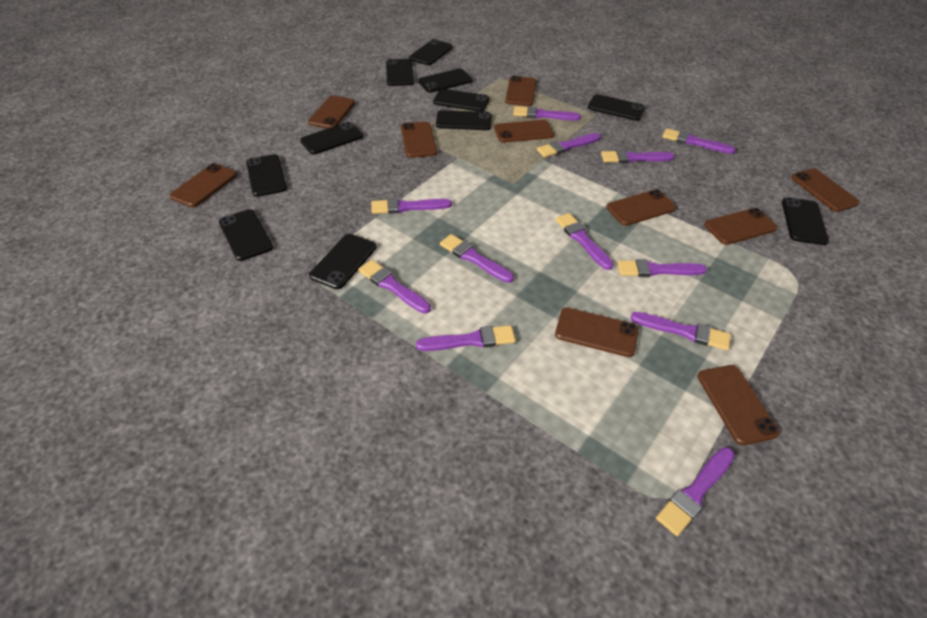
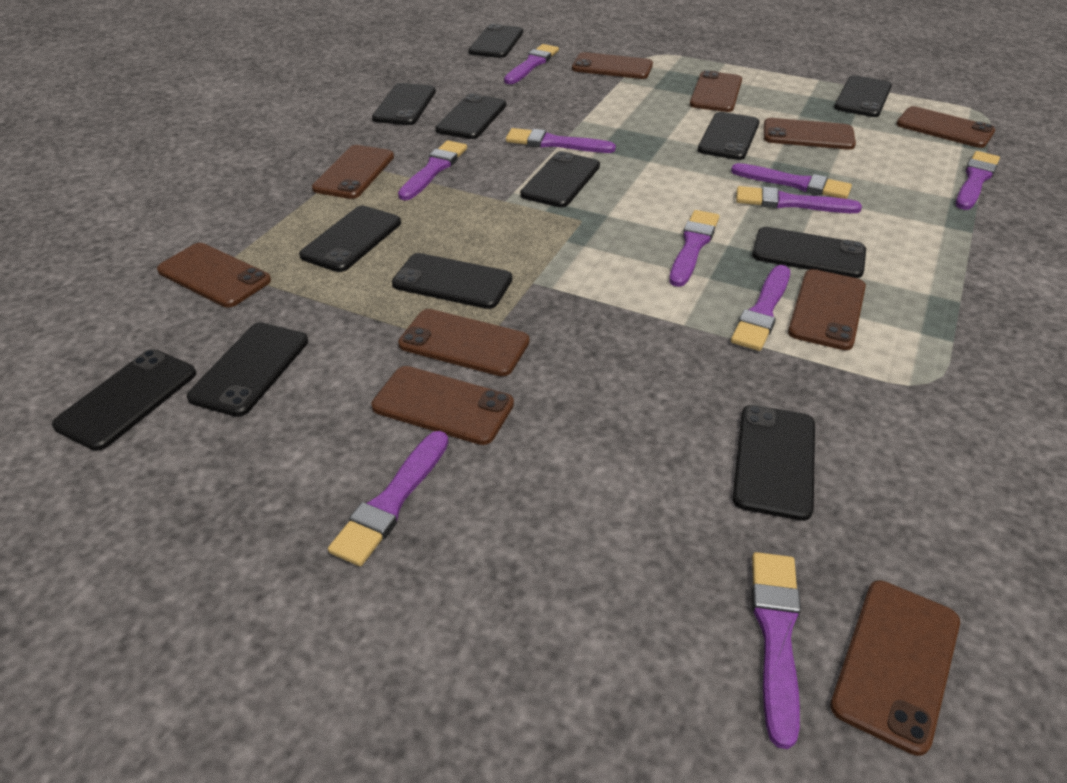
black phone: [219,209,273,261] [246,154,287,197] [300,122,363,154] [309,234,377,289] [386,59,414,86] [409,39,452,65] [418,68,473,93] [433,89,490,112] [436,110,492,130] [588,94,645,121] [782,197,829,245] = 11 -> [52,349,196,451] [187,322,308,417] [299,206,401,272] [372,83,436,125] [392,253,512,309] [435,93,506,139] [469,24,523,58] [520,151,600,207] [698,112,759,160] [732,405,815,521] [752,227,866,278] [834,75,892,117] = 12
purple brush: [358,260,431,313] [371,198,452,214] [416,325,516,351] [440,234,514,283] [513,106,581,120] [537,133,601,158] [555,213,613,270] [601,150,675,163] [617,259,707,277] [630,312,731,350] [656,447,735,536] [662,128,735,154] = 12 -> [328,431,449,566] [398,140,467,200] [504,44,559,84] [506,128,616,153] [669,210,719,287] [731,163,852,199] [731,265,790,351] [736,186,862,213] [752,552,801,749] [956,151,1000,210] = 10

